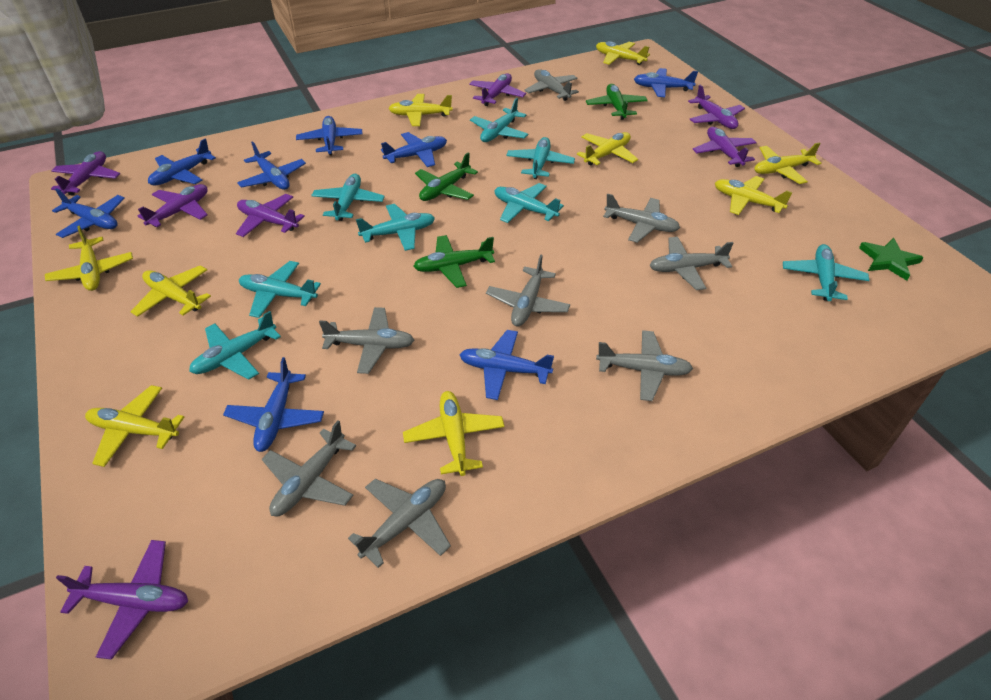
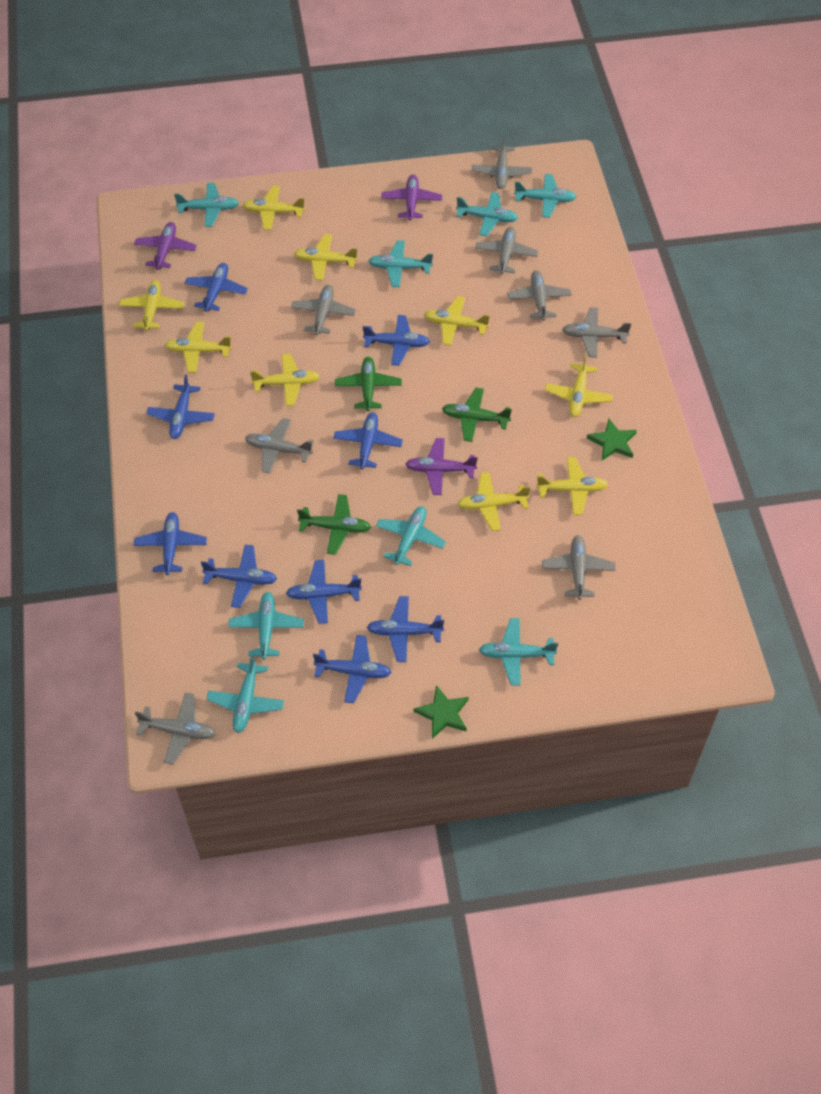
blue plane: [52,188,125,238] [148,139,216,186] [223,357,324,452] [237,141,306,190] [296,116,363,156] [381,132,447,167] [460,330,554,400] [634,68,698,97] = 8 -> [134,512,207,575] [146,375,215,439] [184,263,248,312] [201,545,277,608] [286,560,362,624] [313,635,392,703] [333,412,403,470] [363,315,430,366] [367,596,444,662] = 9
green star: [859,238,924,281] = 1 -> [414,685,469,739] [587,419,637,461] = 2
purple plane: [51,151,120,196] [56,540,188,659] [138,184,208,227] [236,194,305,237] [469,73,526,106] [688,85,745,129] [693,127,757,167] = 7 -> [134,222,197,270] [381,175,442,220] [406,438,478,495] = 3

